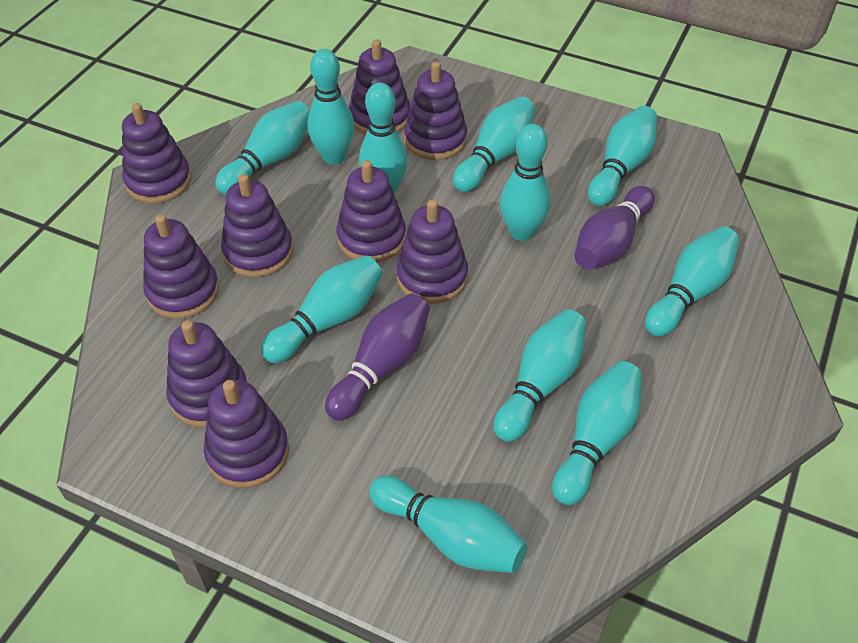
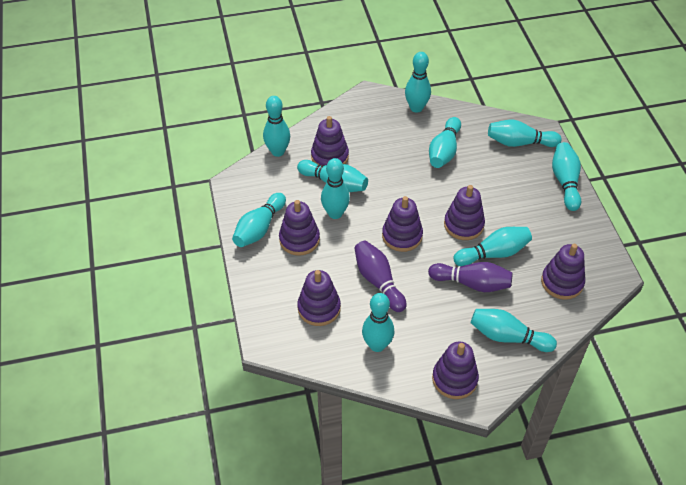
purple stacking toy: [122,103,191,204] [143,214,219,319] [166,320,247,428] [204,380,289,488] [221,174,293,277] [336,160,406,262] [349,39,410,134] [396,200,468,304] [404,62,467,160] = 9 -> [279,200,320,256] [297,270,341,326] [311,116,349,166] [382,196,423,252] [432,341,479,399] [444,185,485,240] [541,244,585,300] = 7

